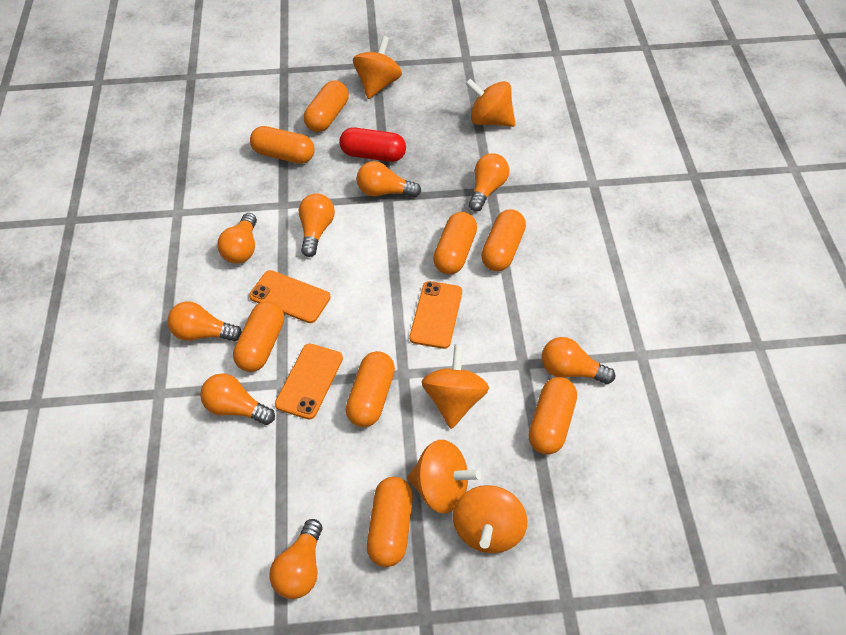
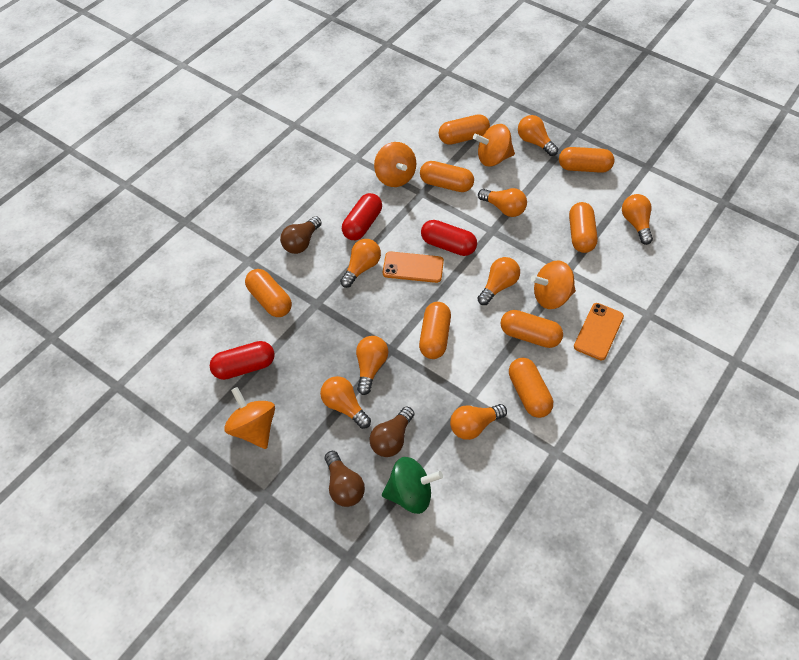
brown light bulb: none = 0 -> [280,216,322,254] [325,451,365,507] [370,407,414,457] = 3
green spinning top: none = 0 -> [382,457,443,514] = 1
orange phone: [249,270,331,323] [275,343,343,420] [409,281,462,349] = 3 -> [383,251,444,283] [574,303,624,360] = 2
orange spinning top: [353,36,402,99] [407,440,481,513] [421,344,489,429] [453,485,527,553] [465,79,515,127] = 5 -> [224,387,275,449] [374,142,416,187] [473,124,515,166] [531,260,576,309] = 4
red capsule: [339,127,406,162] = 1 -> [210,341,275,380] [342,193,382,240] [421,220,477,256] = 3

